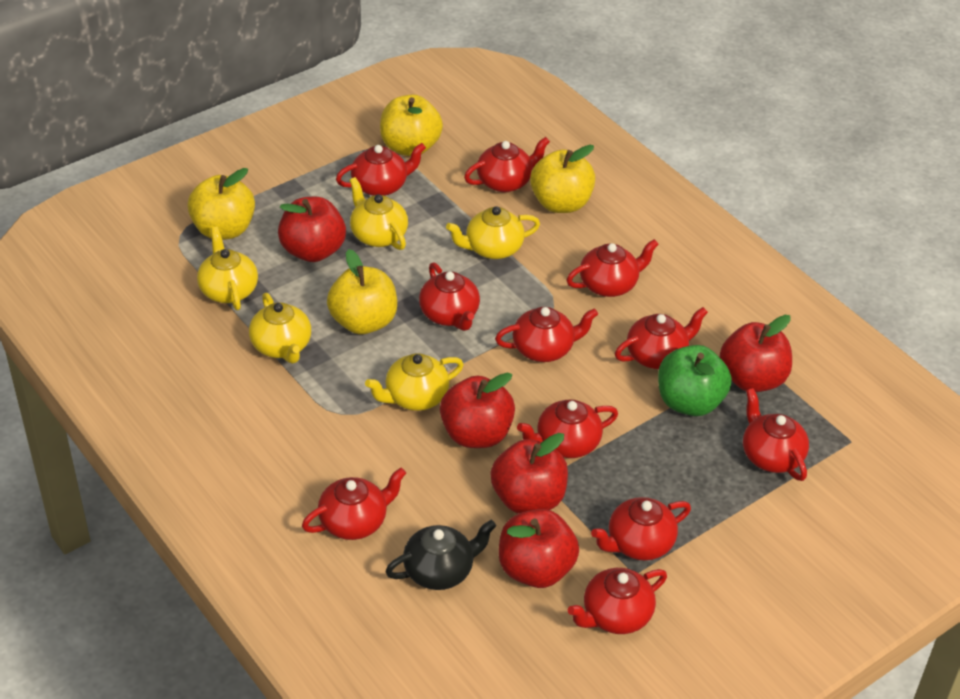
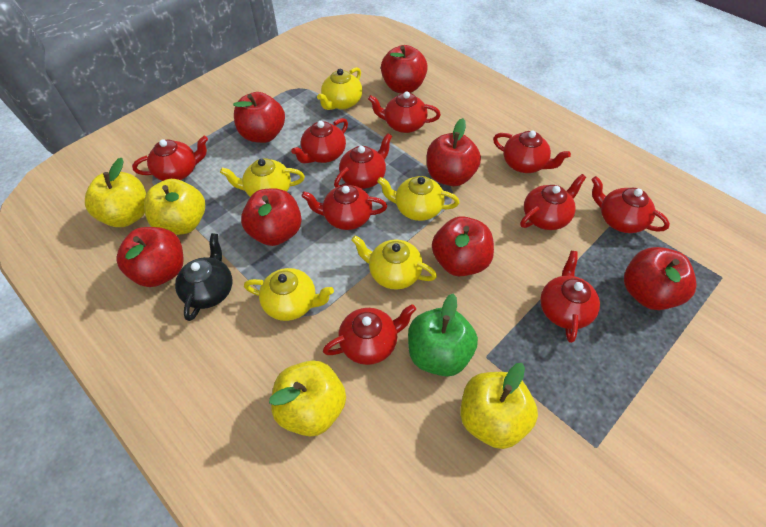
red apple: [278,197,346,262] [440,372,515,448] [491,433,568,513] [499,509,579,588] [720,315,792,392] = 5 -> [116,227,184,287] [233,92,285,143] [241,188,302,246] [381,45,428,93] [427,118,481,186] [432,216,494,276] [624,247,697,310] = 7
red teapot: [302,468,406,540] [336,143,426,196] [419,262,480,331] [464,137,550,192] [495,307,598,362] [517,399,618,458] [566,239,659,297] [568,568,667,634] [591,497,691,561] [615,307,708,369] [743,388,809,481] = 11 -> [132,136,208,181] [291,118,348,164] [301,185,387,230] [323,304,416,365] [334,133,392,189] [368,91,441,133] [493,131,571,173] [520,174,586,230] [540,251,600,343] [591,176,670,233] = 10

